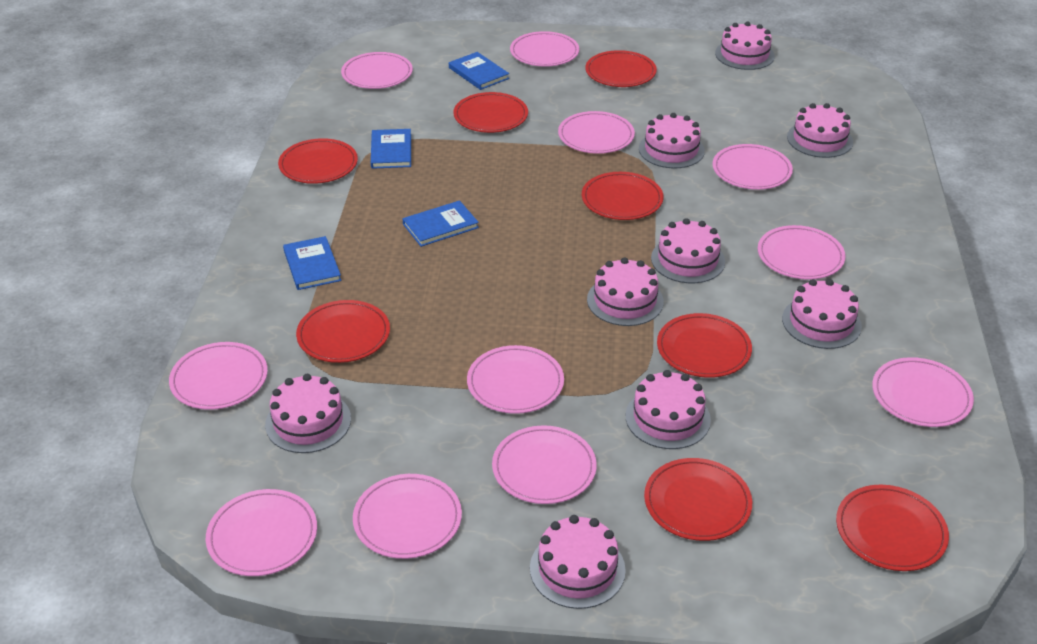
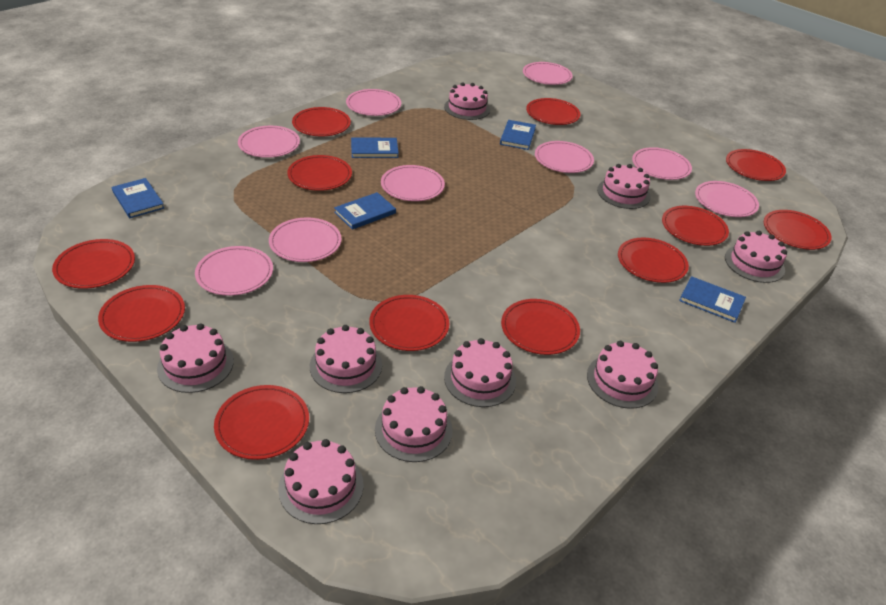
blue book: [283,236,341,290] [371,129,411,169] [403,200,479,247] [449,52,509,90] = 4 -> [112,178,164,218] [334,192,396,230] [351,138,399,158] [500,120,536,150] [679,276,746,323] = 5
pink plate: [169,342,268,410] [206,489,317,576] [341,52,413,89] [353,474,462,559] [467,345,564,414] [492,425,597,504] [510,31,579,67] [558,111,635,154] [712,144,793,190] [758,225,846,280] [872,357,974,427] = 11 -> [195,246,273,296] [238,126,300,158] [269,217,341,262] [346,89,401,116] [381,165,445,201] [523,62,573,85] [535,141,594,173] [632,147,692,180] [695,181,759,217] = 9
red plate: [278,138,358,184] [296,300,390,363] [453,92,528,133] [582,172,664,220] [585,50,657,87] [644,458,752,541] [657,313,752,378] [836,485,949,571] = 8 -> [52,239,135,289] [98,285,185,342] [214,385,309,460] [287,155,352,191] [292,107,351,136] [369,295,449,351] [501,299,580,355] [526,98,580,125] [618,238,689,283] [662,206,729,246] [726,149,786,181] [764,210,832,250] = 12

